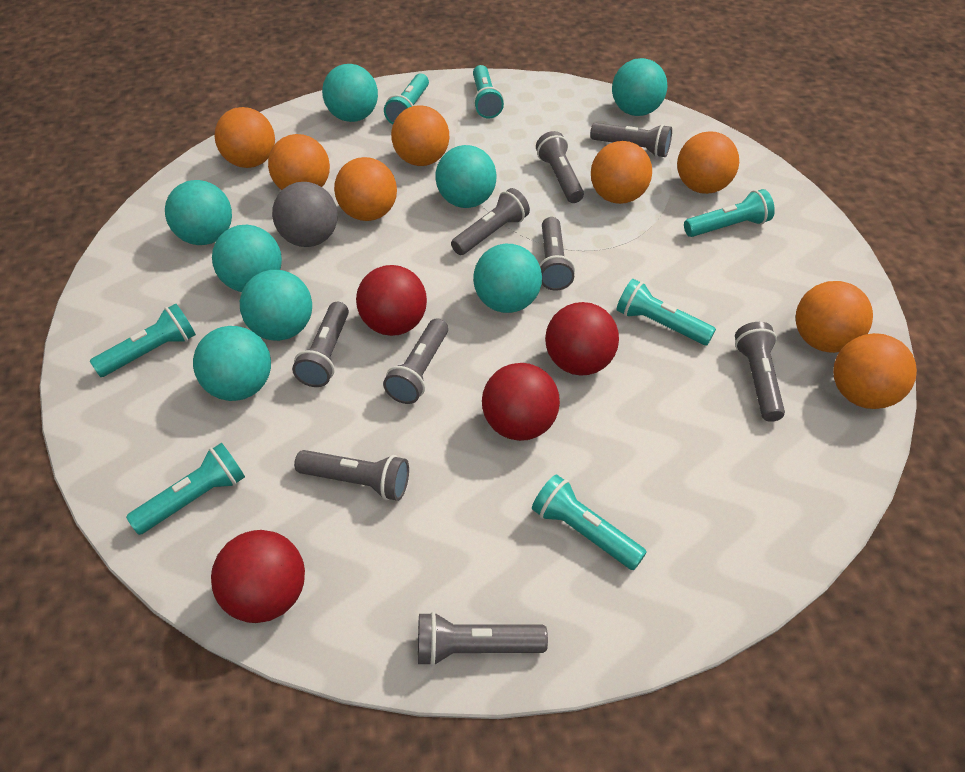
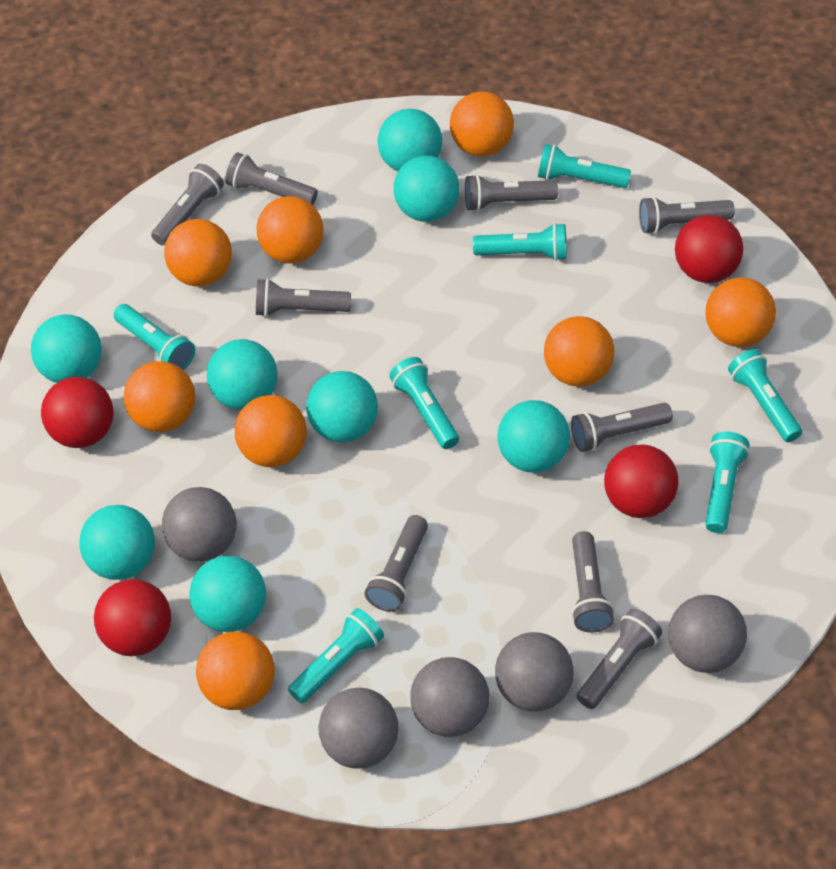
grey ball: [272,182,337,247] = 1 -> [162,487,237,562] [318,688,398,769] [410,657,489,737] [495,632,574,711] [668,595,747,673] = 5

